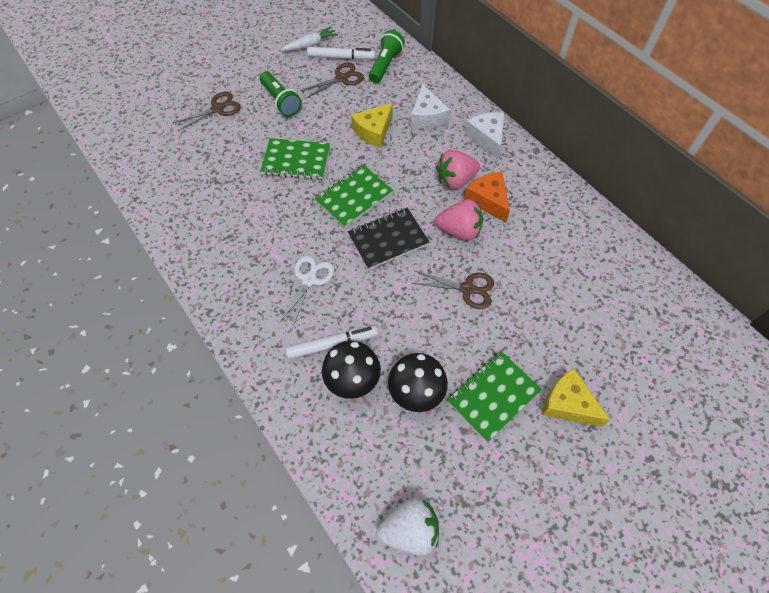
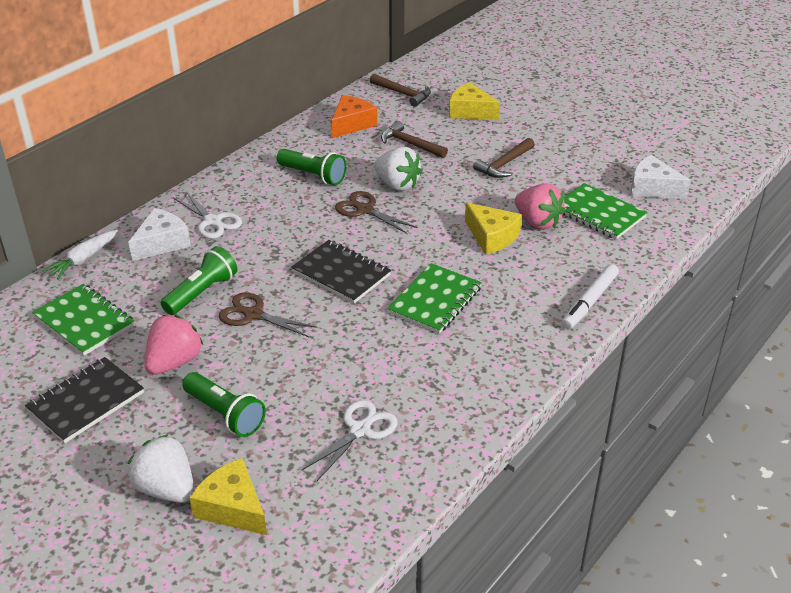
black mushroom: [322,341,381,399] [388,353,448,412] = 2 -> none = 0
black notebook: [348,208,429,270] = 1 -> [25,357,144,443] [291,240,391,303] = 2
brown hammer: none = 0 -> [370,74,431,107] [381,121,448,158] [473,138,535,178] = 3
brown scissors: [173,92,241,131] [300,62,364,98] [411,271,494,309] = 3 -> [219,292,318,337] [335,191,417,234] = 2
green flashlight: [260,71,301,117] [369,30,405,83] = 2 -> [161,246,238,315] [182,372,266,437] [277,149,347,185] = 3
white marker: [285,325,378,359] [307,47,375,60] = 2 -> [562,264,619,330] = 1
white scissors: [278,256,334,328] = 1 -> [173,191,242,239] [301,400,398,481] = 2
white strawberry: [376,497,439,556] = 1 -> [128,434,194,503] [374,147,422,191] = 2
yellow cheese: [351,103,393,148] [542,368,610,427] = 2 -> [190,458,267,535] [449,82,500,120] [465,202,522,255] = 3

